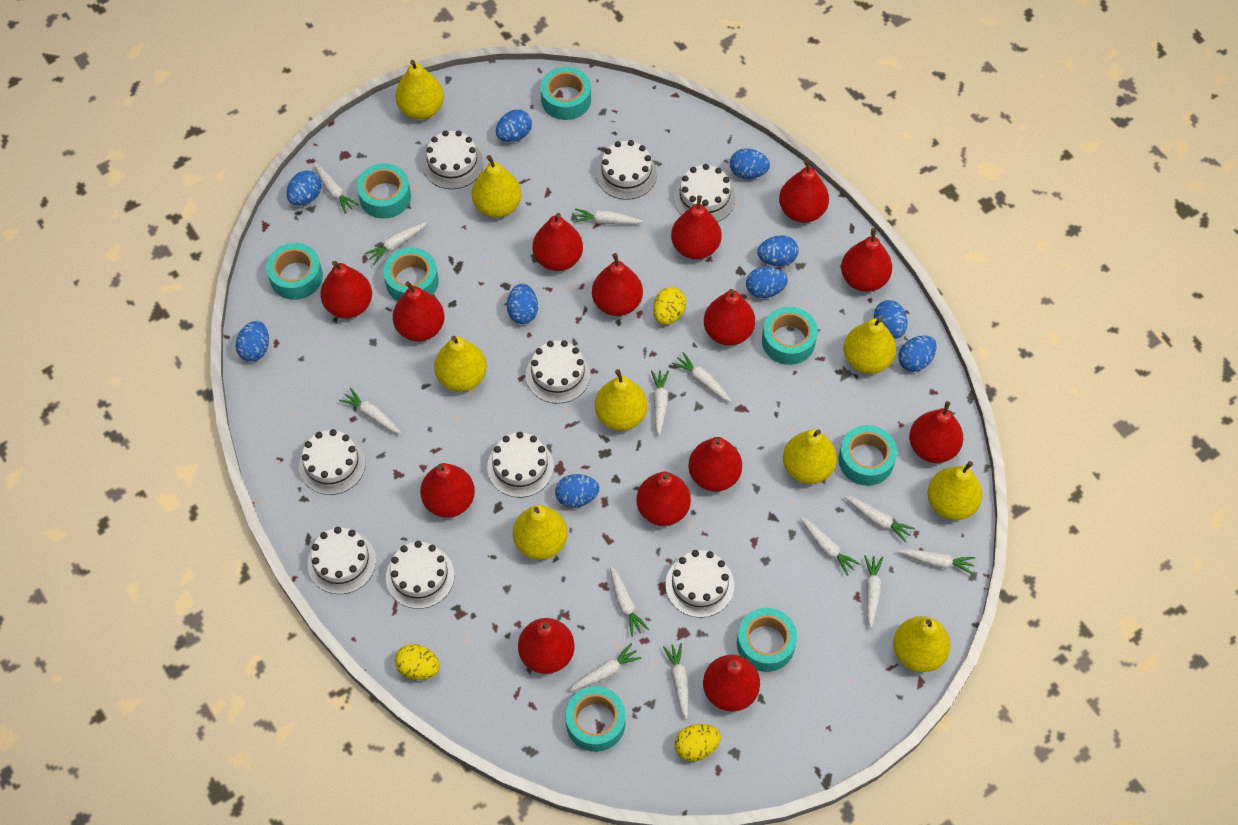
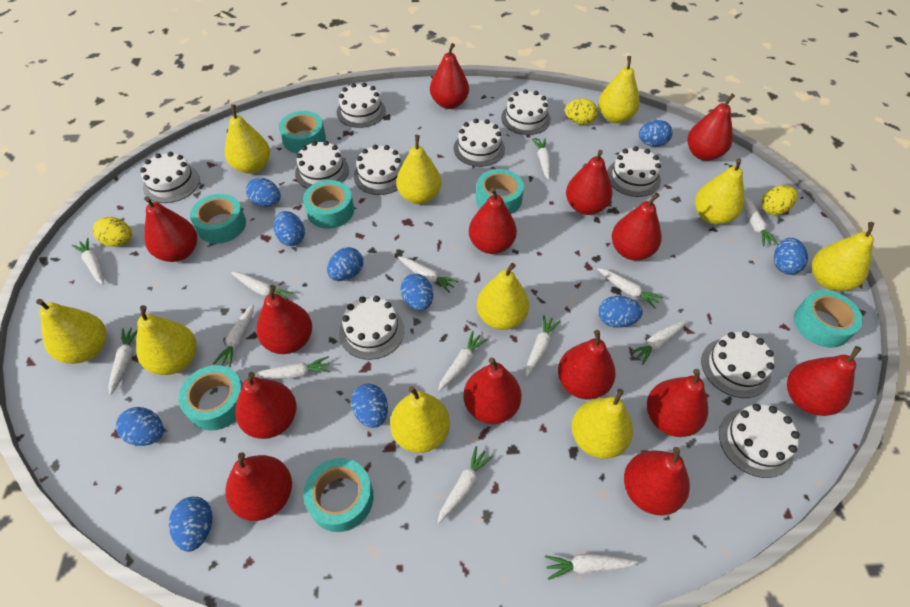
turquoise tape: [266,243,323,300] [357,163,411,219] [383,247,439,301] [540,67,591,120] [565,686,626,752] [737,608,797,672] [762,307,818,365] [838,425,897,486] = 8 -> [178,365,243,431] [190,194,246,244] [279,111,326,153] [303,180,354,229] [303,458,373,532] [476,169,524,214] [794,290,863,348] = 7
white cake: [299,429,366,495] [308,527,376,594] [386,541,455,609] [422,130,483,189] [487,432,554,497] [526,340,591,404] [596,140,657,200] [666,550,734,618] [674,164,735,222] = 9 -> [140,152,200,203] [295,141,349,189] [337,83,386,128] [339,296,404,360] [354,145,403,195] [454,119,505,167] [501,89,551,135] [607,146,661,197] [701,331,774,398] [719,404,800,478] = 10
white carrot: [314,164,359,214] [339,388,401,434] [364,222,427,265] [569,643,642,692] [573,208,643,225] [610,566,649,637] [651,370,669,436] [663,643,689,720] [672,352,732,402] [800,517,860,576] [845,496,915,543] [864,555,883,628] [898,549,975,574] = 13 -> [72,238,104,285] [108,328,138,395] [213,304,254,368] [231,272,293,299] [254,356,330,379] [398,256,458,293] [437,446,493,523] [438,331,488,391] [526,315,560,377] [532,138,551,180] [545,553,638,580] [597,268,663,309] [629,320,686,365] [745,198,778,246] = 14
yellow pear: [395,60,444,120] [434,336,487,392] [472,155,521,218] [513,505,567,560] [595,369,648,431] [783,429,837,484] [844,317,896,374] [893,616,951,672] [927,461,983,520] = 9 -> [36,299,106,364] [136,305,197,375] [225,104,270,174] [390,386,450,453] [396,135,441,204] [477,263,529,330] [572,389,633,459] [598,56,640,123] [695,158,744,225] [812,222,874,291] = 10

